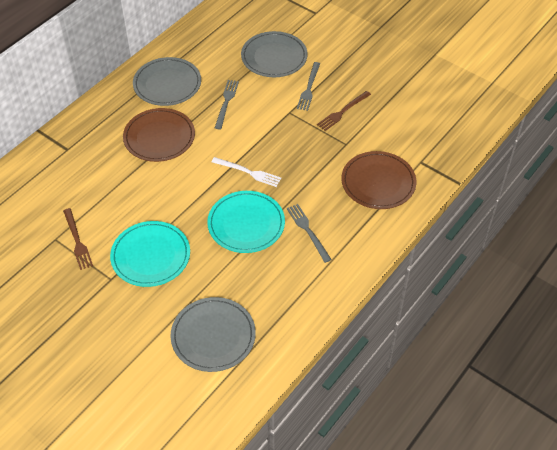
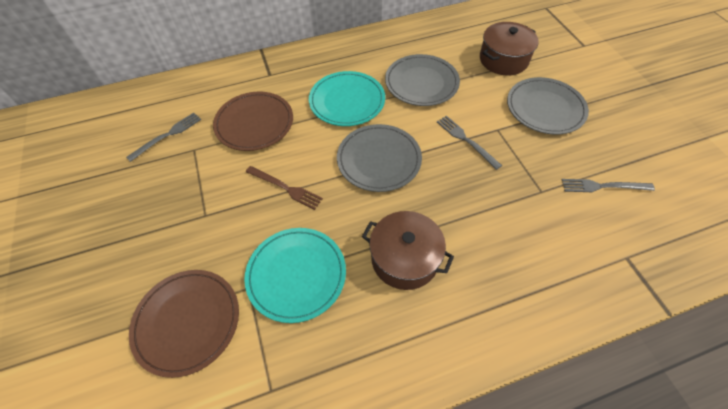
brown fork: [63,208,93,270] [317,91,371,131] = 2 -> [246,166,323,210] = 1
brown pot: none = 0 -> [362,211,454,290] [480,22,539,75] = 2
white fork: [212,157,281,187] = 1 -> none = 0

